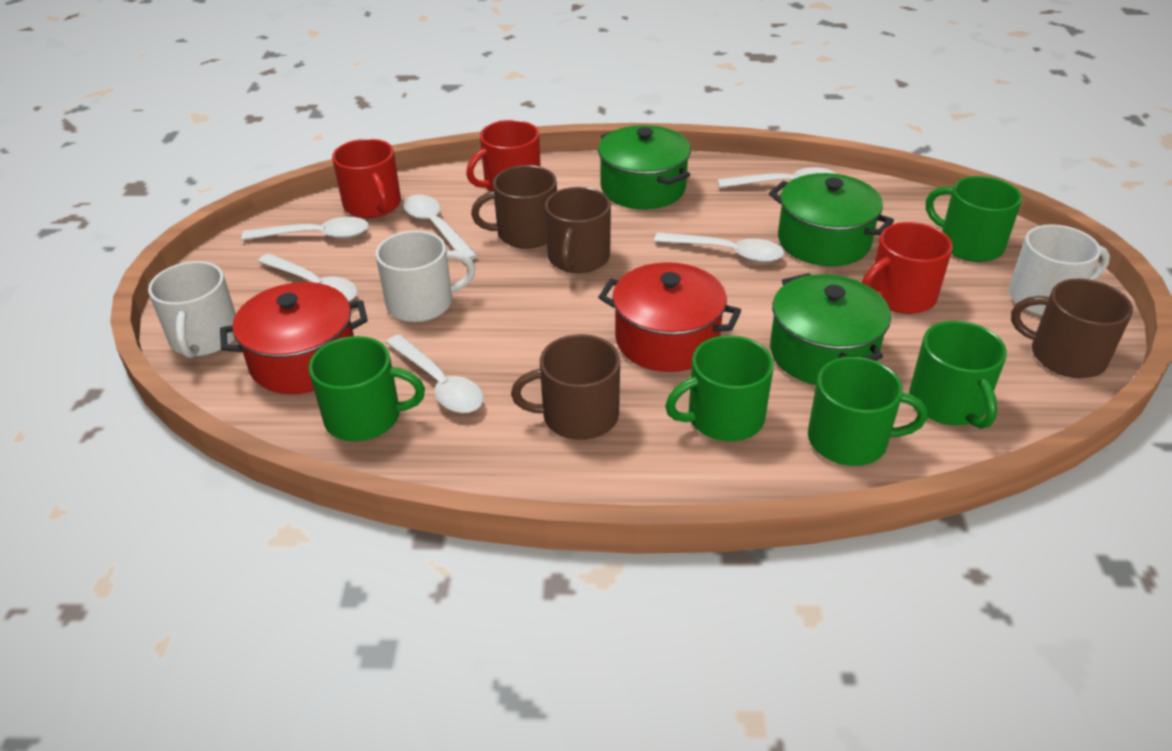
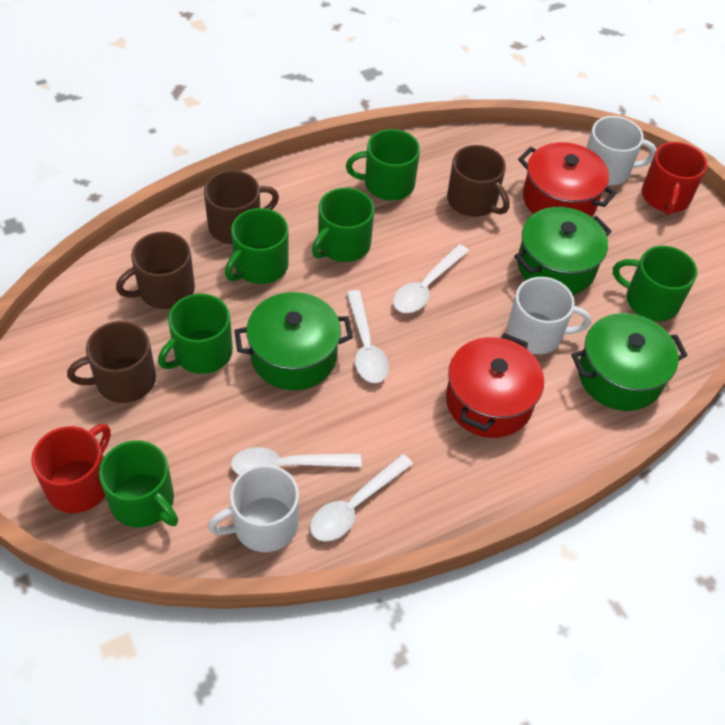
green mug: [308,336,425,441] [665,335,774,441] [808,357,928,466] [909,321,1007,429] [926,176,1022,262] = 5 -> [99,440,178,527] [158,294,233,374] [225,208,289,284] [312,188,374,262] [346,129,420,201] [613,246,697,321] = 6
red mug: [332,139,401,218] [466,120,541,191] [862,222,953,314] = 3 -> [31,424,111,513] [642,142,707,215] = 2
white spoon: [241,217,369,241] [258,254,358,302] [386,335,483,413] [403,195,478,260] [654,232,784,263] [718,167,837,188] = 6 -> [231,447,362,475] [310,454,413,542] [346,290,389,383] [393,244,469,313] = 4

